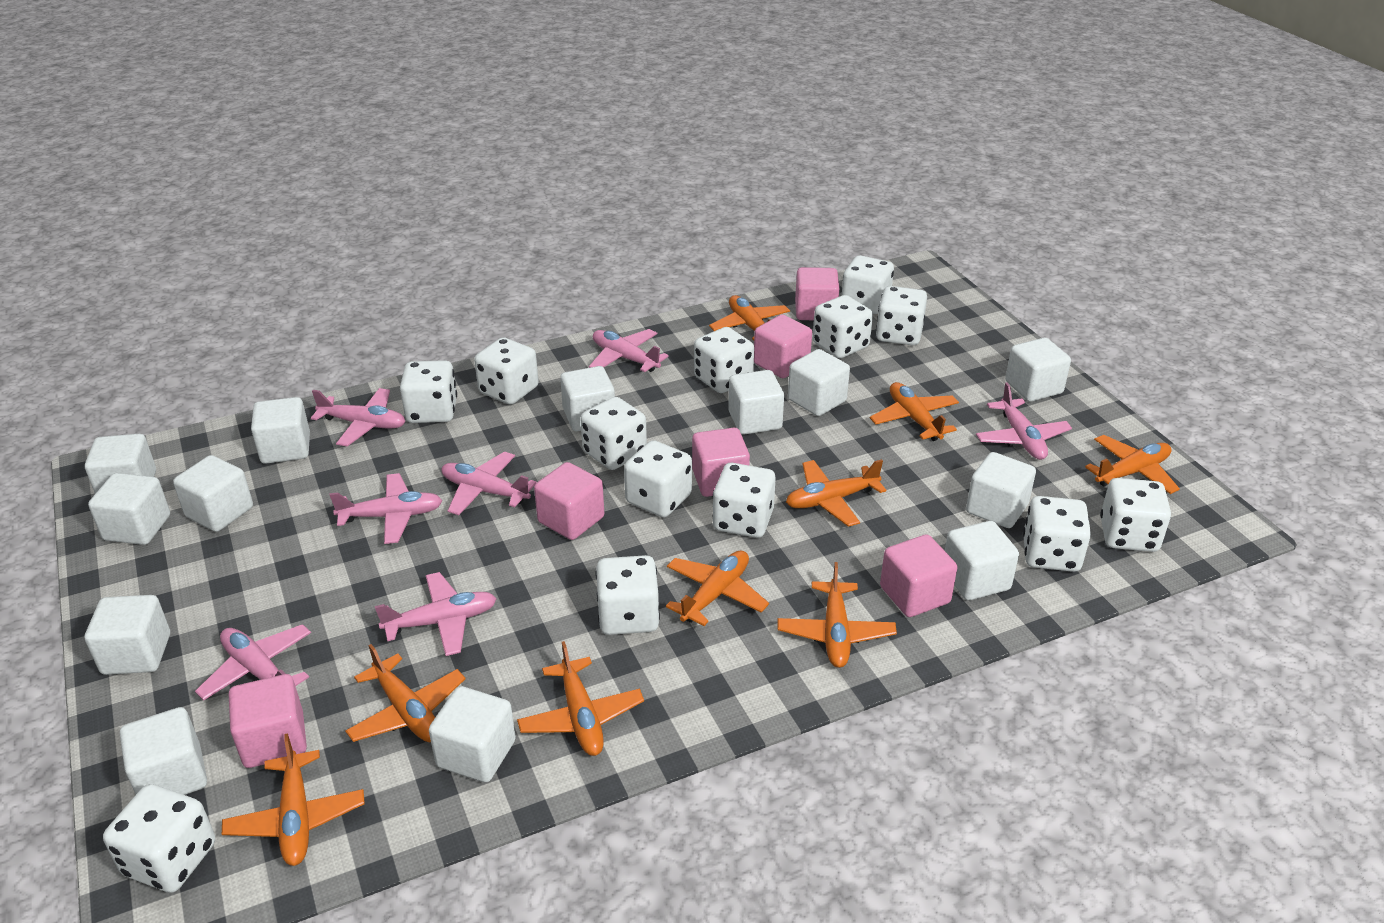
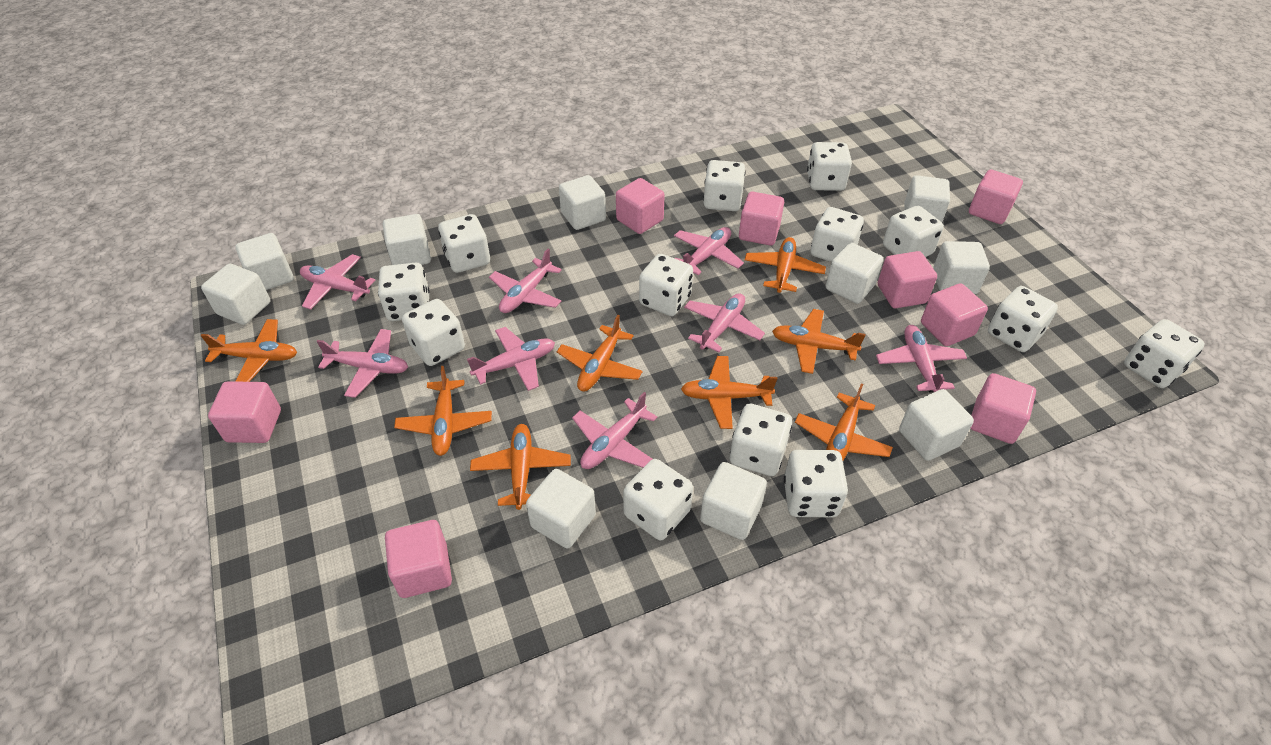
orange plane: [222,733,365,866] [345,644,466,742] [517,641,644,756] [666,550,769,626] [709,295,790,341] [778,562,897,668] [786,459,886,527] [870,382,959,441] [1085,435,1180,494] = 9 -> [201,319,297,382] [394,366,492,456] [470,424,571,510] [557,315,643,392] [681,356,777,429] [745,237,826,293] [772,309,866,374] [795,383,893,460] = 8
pink cube: [229,674,307,768] [534,462,604,540] [692,428,750,497] [754,314,812,378] [795,267,839,320] [880,534,957,617] = 6 -> [208,381,281,443] [385,520,452,598] [616,178,665,234] [739,192,784,246] [878,251,937,308] [921,283,988,346] [969,169,1023,224] [970,373,1036,444] = 8
pink plane: [195,624,311,701] [311,388,406,446] [329,473,442,544] [375,572,497,656] [441,452,537,515] [589,329,669,372] [976,382,1072,460] = 7 -> [300,254,375,310] [316,329,408,398] [467,327,555,391] [489,249,562,313] [572,392,658,469] [674,227,744,275] [684,293,765,352] [876,325,967,393] = 8
white cube: [85,434,156,494] [85,595,170,675] [88,473,170,545] [120,707,207,795] [173,455,253,532] [251,397,310,464] [429,686,516,782] [560,366,615,431] [728,370,784,435] [788,349,850,416] [945,521,1019,600] [966,452,1036,528] [1005,338,1071,402] = 13 -> [201,264,270,325] [235,233,294,290] [383,214,431,265] [526,469,596,548] [559,175,606,230] [700,462,767,540] [826,242,883,304] [899,389,974,461] [905,175,950,222] [933,241,990,294] = 10

